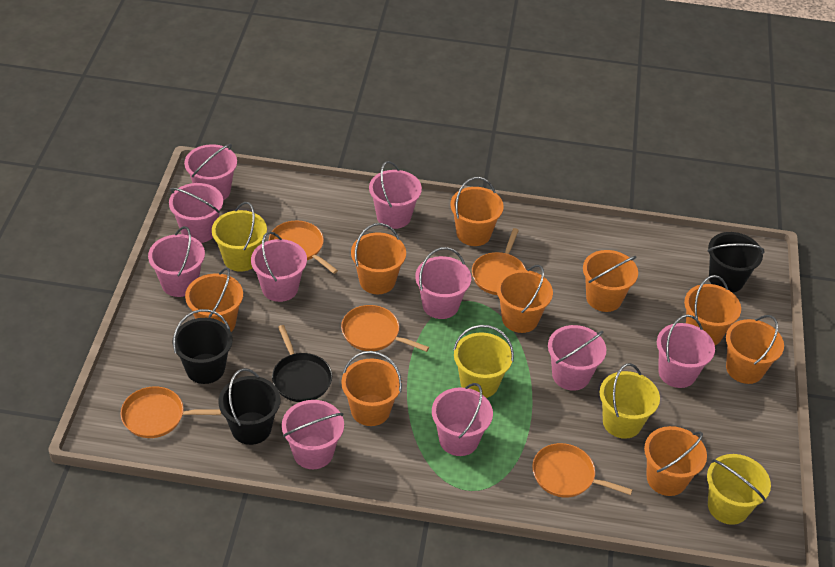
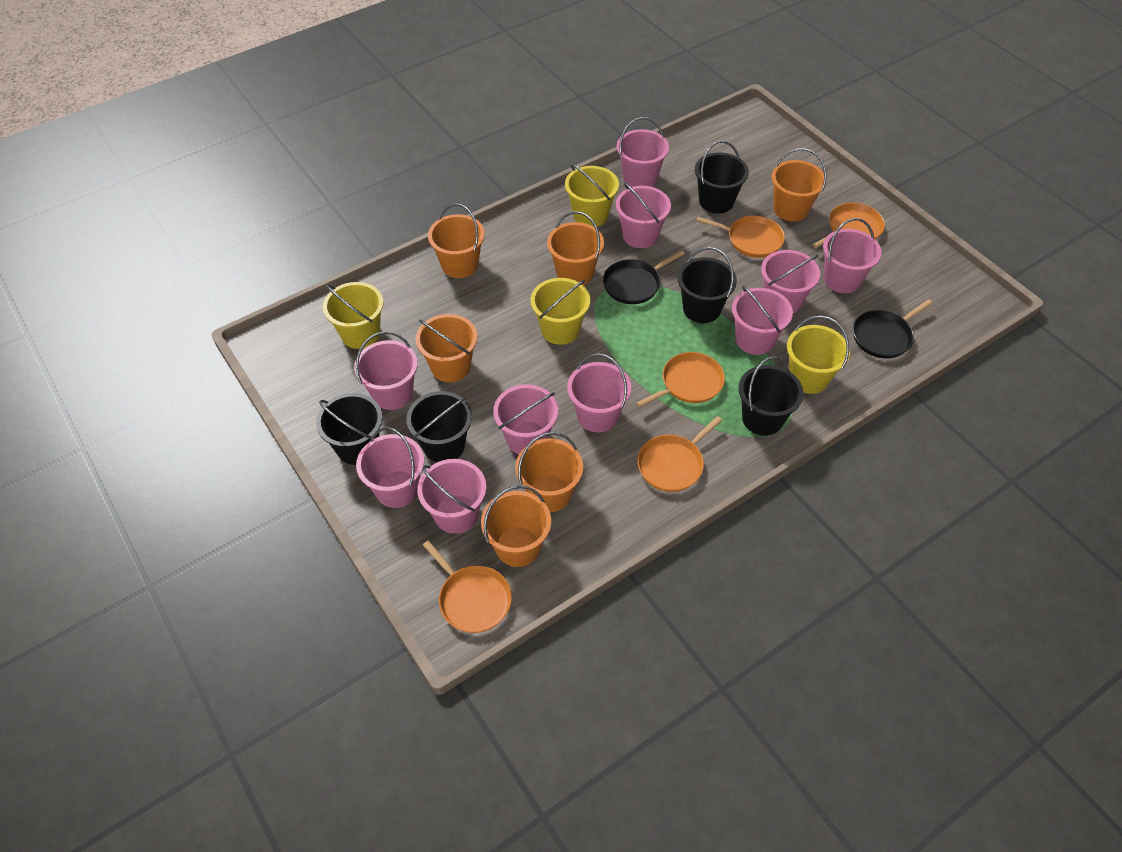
black bucket: [173,309,232,384] [218,368,280,445] [707,232,765,292] = 3 -> [316,393,383,465] [406,391,472,462] [678,247,737,323] [695,141,749,214] [739,356,804,436] = 5
black pan: [272,325,332,402] = 1 -> [603,250,685,304] [853,299,933,359] = 2
orange bucket: [185,267,243,332] [341,351,402,426] [351,223,406,294] [450,177,504,246] [497,265,553,333] [583,250,638,312] [644,426,707,496] [684,275,741,345] [726,315,784,384] = 9 -> [416,314,477,382] [428,203,485,278] [481,485,551,567] [515,432,583,512] [547,211,604,285] [772,148,827,221] = 6

